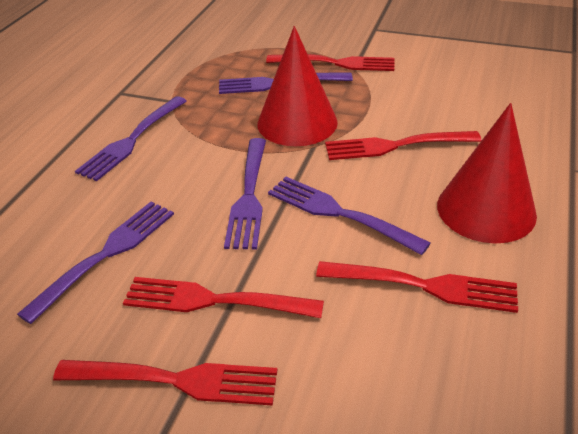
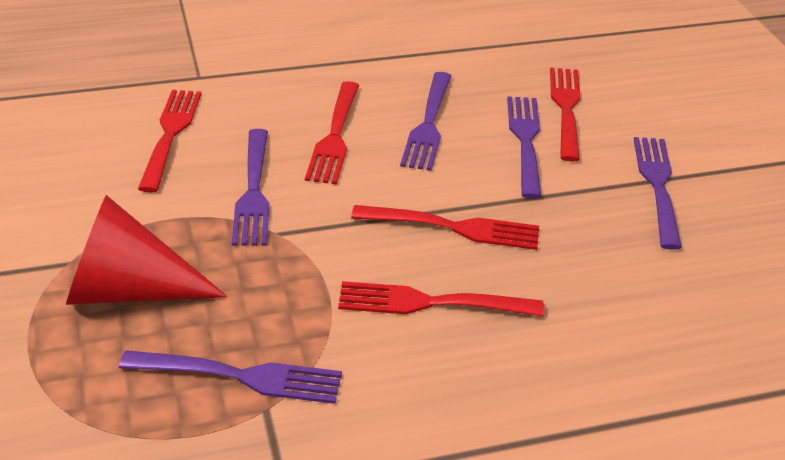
red cone: [257,26,338,146] [437,103,537,244] = 2 -> [66,195,228,305] = 1

